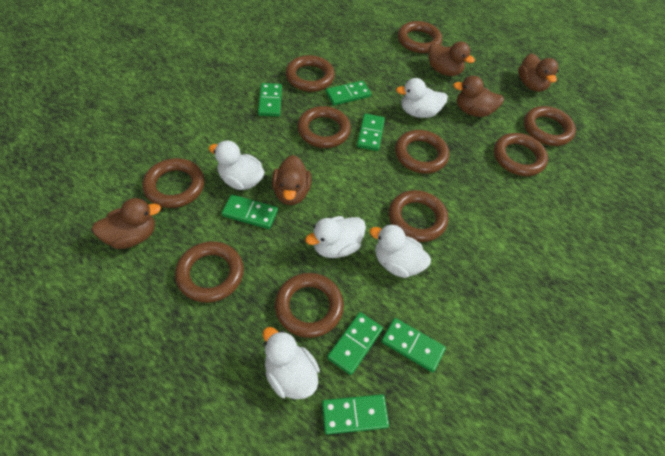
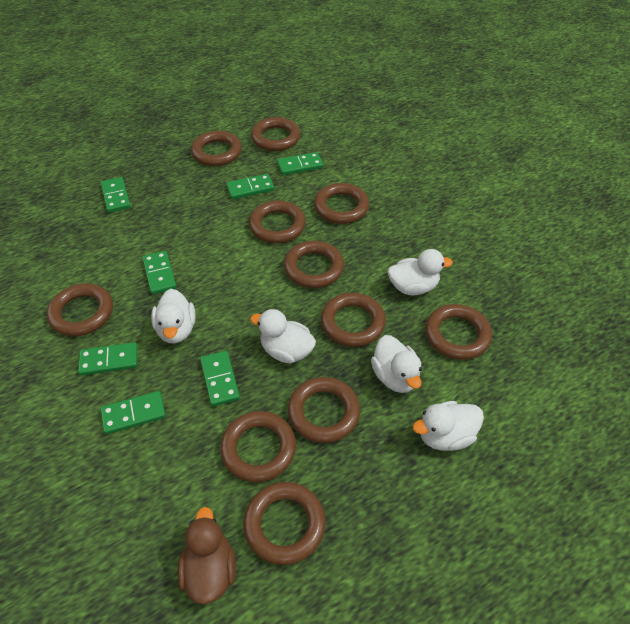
brown duck: [92,198,161,249] [272,155,311,205] [429,41,475,76] [453,76,504,117] [518,53,559,92] = 5 -> [178,507,236,604] = 1
brown ring: [142,158,205,208] [175,241,244,303] [275,273,344,338] [286,55,335,92] [297,106,351,148] [389,190,448,242] [395,130,449,174] [398,21,442,53] [494,133,548,176] [524,106,576,146] = 10 -> [47,283,113,336] [191,131,242,166] [220,411,296,482] [243,482,326,565] [249,201,306,243] [251,117,300,151] [284,241,344,288] [288,377,360,443] [314,183,369,224] [321,293,386,347] [425,304,492,360] = 11

